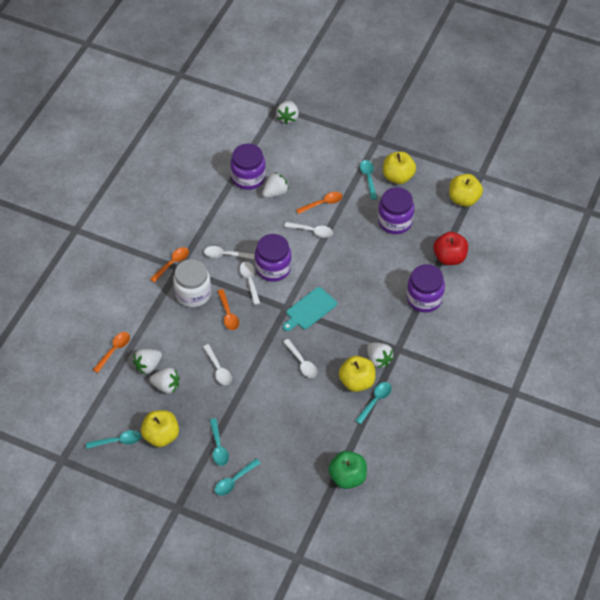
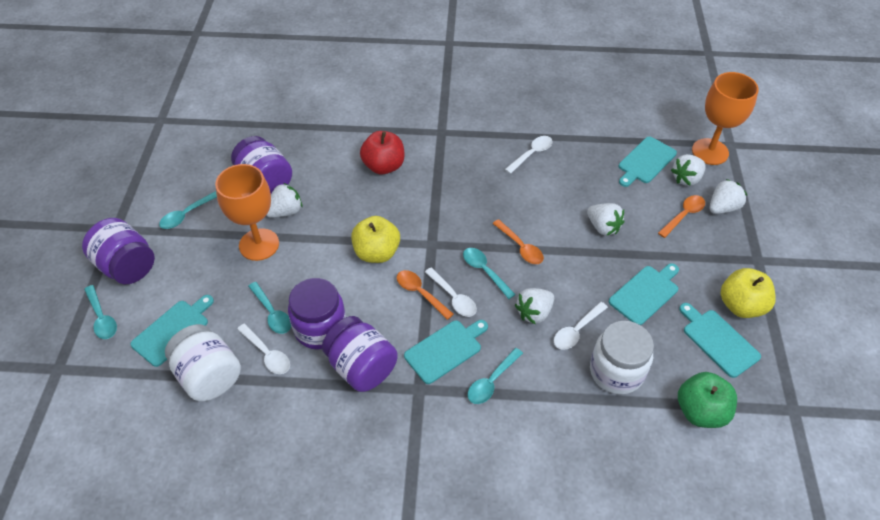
orange goblet: none = 0 -> [215,164,279,261] [692,72,759,165] = 2
orange spoon: [93,332,130,373] [150,247,189,283] [217,289,239,330] [296,192,342,214] = 4 -> [397,270,454,320] [492,219,544,264] [658,195,705,238] = 3
turquoise cutting board: [283,287,337,331] = 1 -> [130,295,214,367] [404,320,488,384] [609,263,679,325] [619,136,677,187] [679,303,761,378] = 5
white jar: [173,259,211,307] = 1 -> [165,324,241,401] [590,321,654,395] = 2
white spoon: [203,344,232,385] [204,246,254,259] [240,262,260,305] [283,339,317,378] [284,222,333,238] = 5 -> [237,323,290,374] [425,267,477,317] [505,136,553,174] [554,302,608,350] = 4
yellow apple: [141,410,179,447] [339,356,376,392] [383,152,416,184] [449,174,483,207] = 4 -> [351,216,400,263] [721,268,776,318] = 2

